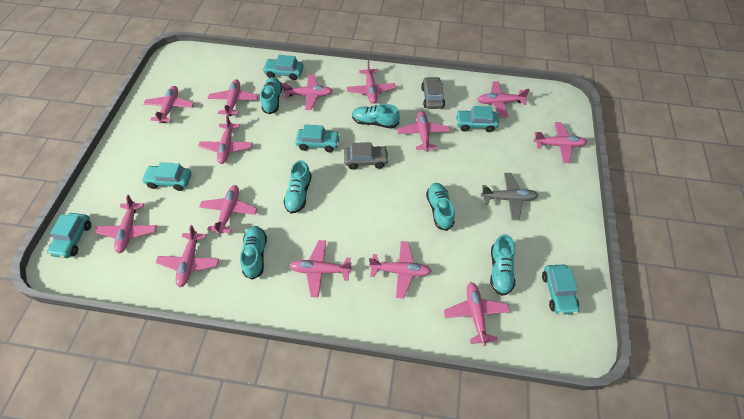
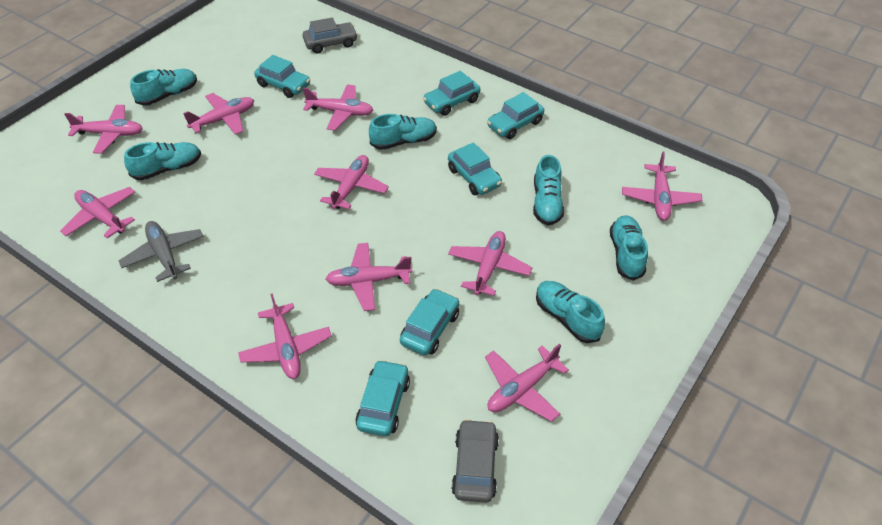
pink plane: [95,195,157,253] [143,86,194,124] [156,225,219,287] [198,115,252,164] [199,185,257,235] [208,79,258,117] [282,75,333,110] [289,240,352,297] [347,60,396,104] [369,241,432,299] [397,111,450,152] [444,282,510,346] [477,81,530,118] [533,122,587,163] = 14 -> [60,187,135,238] [64,105,143,154] [183,93,254,135] [238,293,332,379] [303,84,373,131] [314,155,389,209] [326,243,412,311] [448,231,532,296] [485,344,569,422] [622,151,703,221] = 10

